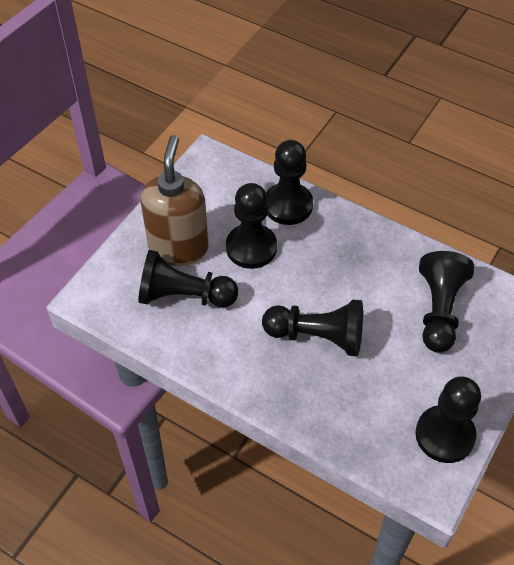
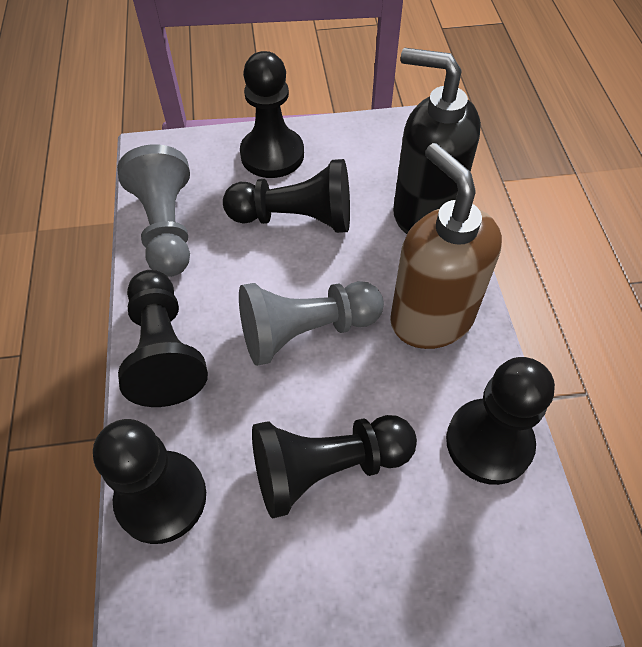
black soap dispenser: none = 0 -> [393,48,481,234] = 1
grey pawn: none = 0 -> [117,144,190,277] [239,281,384,366] = 2

